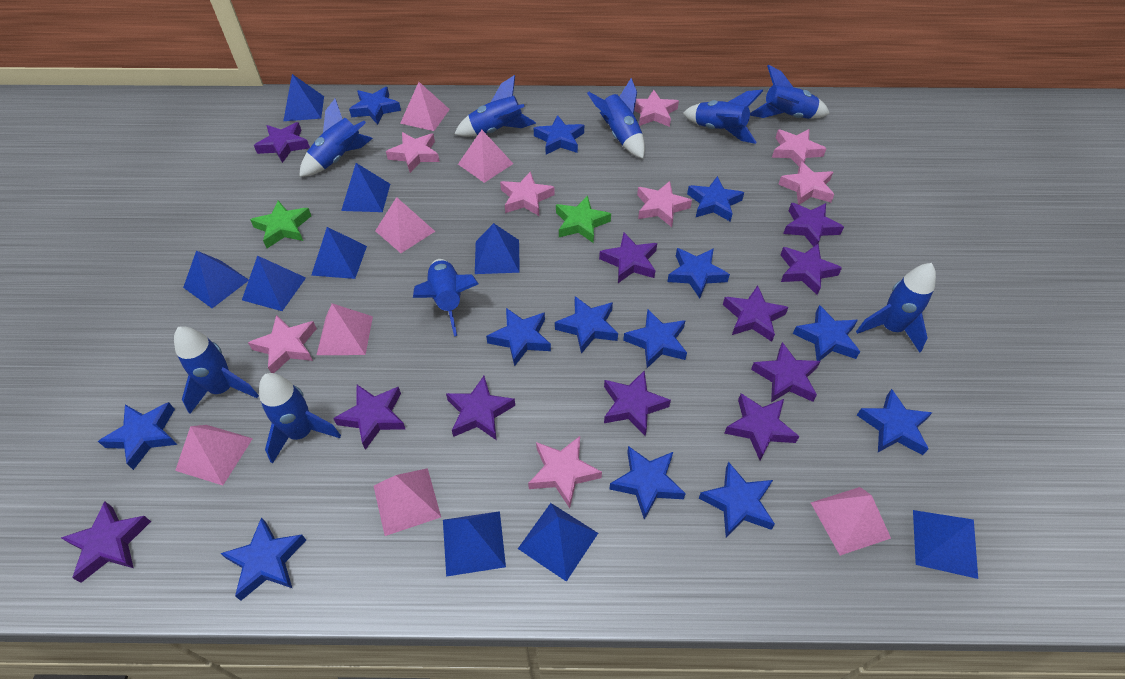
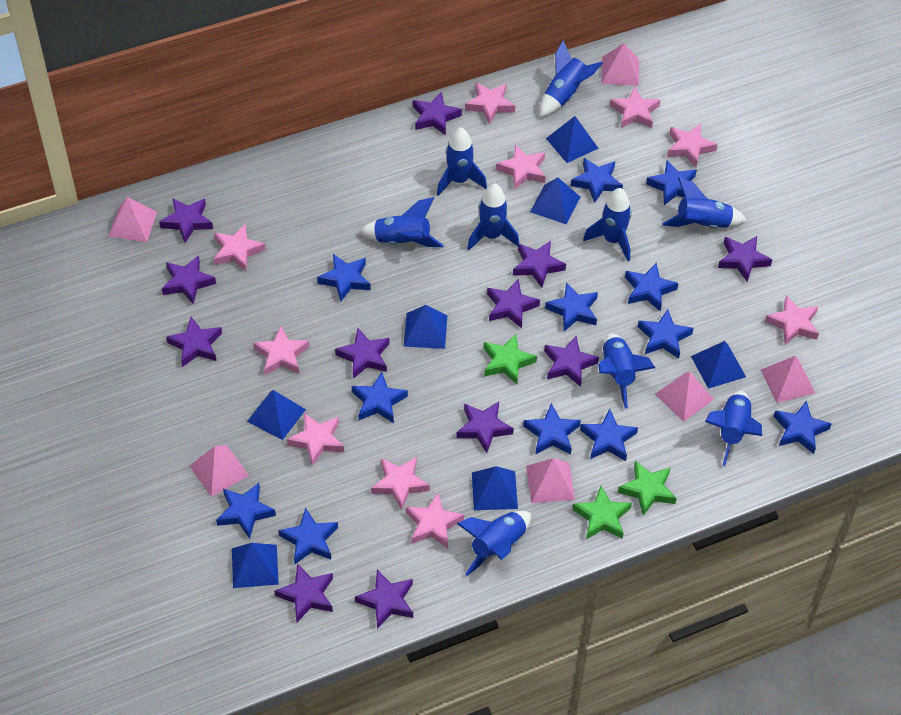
blue pyramid: [183,250,249,308] [242,256,306,311] [283,74,324,121] [311,227,367,279] [341,163,390,212] [443,511,506,577] [475,223,520,274] [518,503,598,582] [913,510,978,579] = 9 -> [232,543,279,588] [247,390,306,440] [404,305,447,349] [472,466,518,510] [530,177,580,224] [546,116,599,163] [691,341,746,389] = 7
blue star: [98,402,177,470] [220,517,306,601] [349,87,401,125] [486,308,551,367] [534,115,584,154] [555,296,618,354] [609,446,686,520] [623,310,687,368] [667,248,730,299] [687,176,744,222] [699,462,775,537] [793,305,860,361] [857,389,933,455] = 13 -> [216,483,276,539] [279,508,338,564] [317,254,371,302] [352,372,408,423] [523,403,581,455] [545,282,598,331] [571,158,623,203] [580,409,638,461] [625,263,678,312] [638,309,693,359] [646,160,697,205] [773,400,832,454] = 12
green star: [250,200,311,248] [556,195,611,243] = 2 -> [484,334,537,385] [572,486,632,539] [618,461,677,516] = 3
pink pyramid: [175,425,253,485] [317,303,373,355] [374,468,441,536] [375,197,435,253] [400,82,450,131] [458,130,513,183] [811,487,891,556] = 7 -> [108,197,157,242] [190,445,249,497] [526,458,575,503] [602,43,639,86] [655,371,714,422] [761,356,815,403] = 6
pink star: [248,315,317,373] [386,132,439,173] [500,171,555,216] [528,436,602,508] [634,90,679,127] [637,181,692,227] [772,129,827,166] [778,161,834,205] = 8 -> [214,224,266,271] [253,326,310,375] [287,413,344,466] [371,457,430,511] [406,493,464,548] [465,83,515,125] [496,145,546,189] [610,86,660,128] [667,124,718,167] [765,296,819,345] = 10
purple star: [61,501,151,583] [254,122,310,163] [333,385,405,450] [446,376,515,440] [599,233,657,283] [604,371,671,436] [723,285,789,342] [724,393,799,460] [751,342,820,402] [781,244,842,295] [783,203,844,247] = 11 -> [159,198,213,243] [162,256,216,305] [166,317,222,367] [275,563,333,622] [335,328,389,379] [355,570,413,629] [413,92,462,136] [456,402,514,453] [487,279,540,328] [513,241,566,288] [544,336,599,387] [718,236,772,282] = 12

